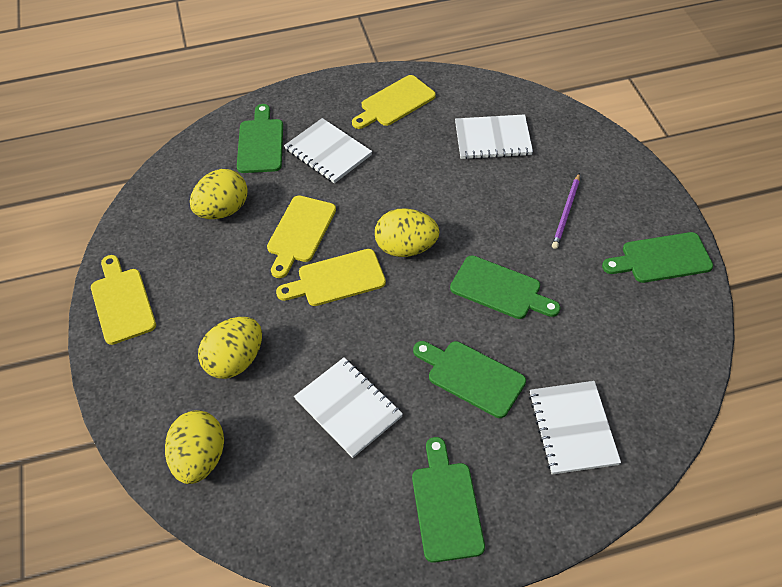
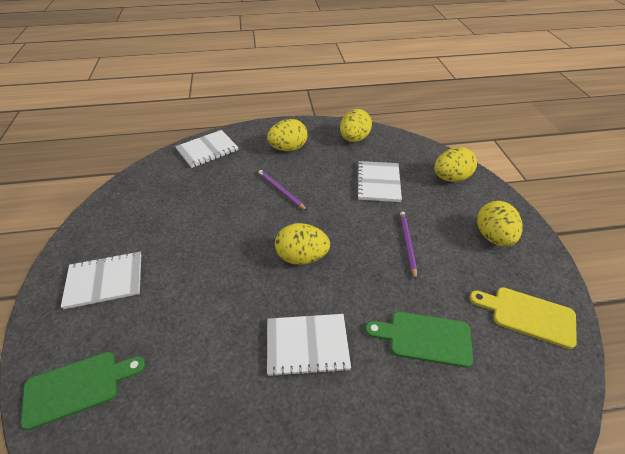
green cutting board: [237,104,283,173] [412,437,485,563] [413,341,526,418] [450,255,561,319] [602,232,713,283] = 5 -> [21,352,145,430] [365,312,473,368] = 2
purple pencil: [552,173,580,249] = 1 -> [258,170,307,211] [400,212,417,279] = 2
yellow cutting board: [91,255,156,345] [267,196,336,278] [276,249,386,306] [352,75,436,129] = 4 -> [470,287,577,349] = 1
yellow egg: [165,410,224,484] [190,169,248,219] [198,317,262,379] [375,208,440,257] = 4 -> [267,119,307,151] [275,223,330,265] [340,109,372,142] [434,147,477,182] [477,201,523,246] = 5

